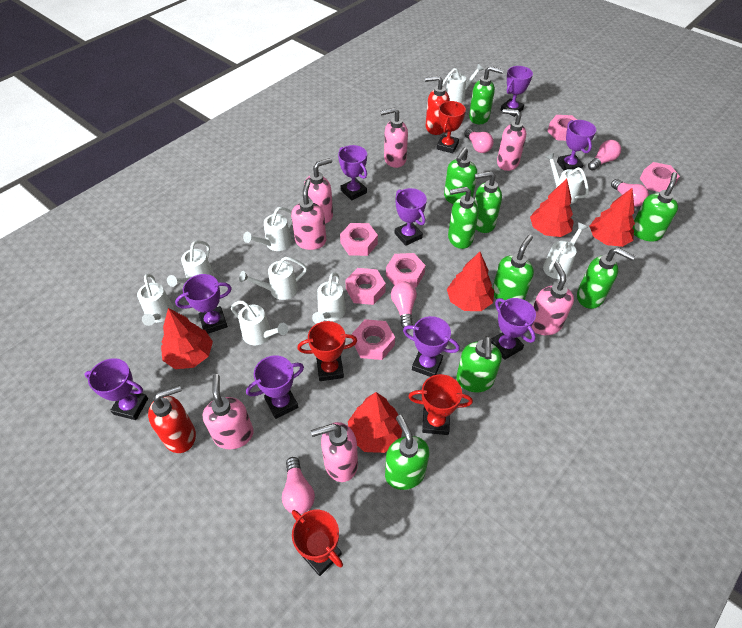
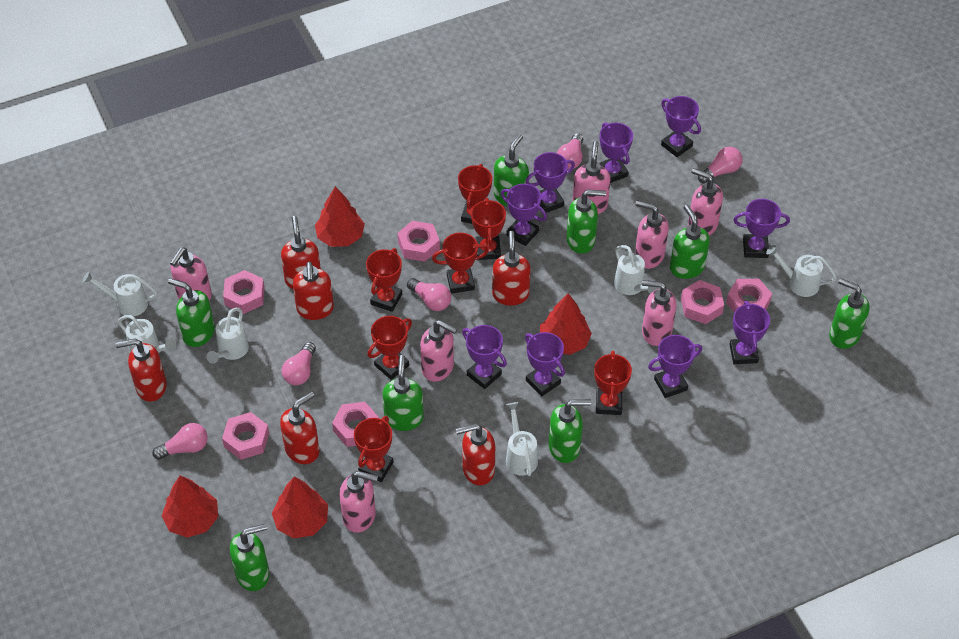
green soap dispenser: [385,415,429,490] [444,148,477,204] [448,187,479,249] [456,336,502,392] [469,66,503,124] [474,171,502,233] [493,235,534,303] [577,247,635,309] [632,172,678,242] = 9 -> [168,278,215,347] [230,523,269,591] [383,355,424,431] [494,134,529,206] [549,399,591,463] [567,190,606,254] [670,205,710,279] [829,278,870,349] = 8
red soap dispenser: [148,385,196,453] [425,76,450,135] = 2 -> [115,339,167,402] [280,392,320,464] [281,216,321,289] [293,262,334,320] [456,423,495,486] [492,230,531,306] = 6
red tree: [161,308,213,369] [348,392,402,453] [447,252,494,311] [530,179,574,237] [589,188,635,247] = 5 -> [162,475,218,538] [272,477,328,538] [315,186,365,247] [540,293,592,355] = 4
red trophy: [292,510,343,576] [297,321,357,381] [408,374,473,435] [436,101,466,153] = 4 -> [354,416,393,482] [366,248,402,312] [367,316,412,380] [432,233,488,294] [458,164,492,224] [471,198,506,260] [594,351,632,415] = 7
white watering can: [137,274,174,326] [167,240,214,287] [231,301,288,345] [239,257,307,300] [243,207,292,251] [312,273,346,324] [442,64,484,103] [543,223,588,279] [546,153,589,204] = 9 -> [82,271,157,316] [118,315,177,353] [206,308,249,363] [506,402,538,476] [614,245,659,295] [766,245,837,297] = 6

